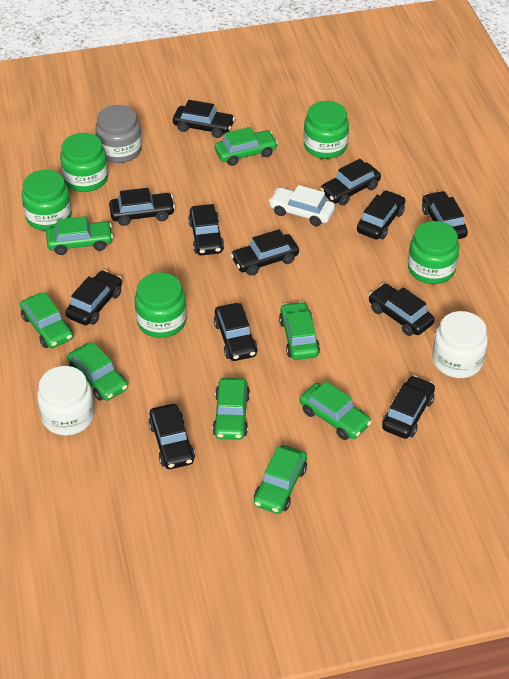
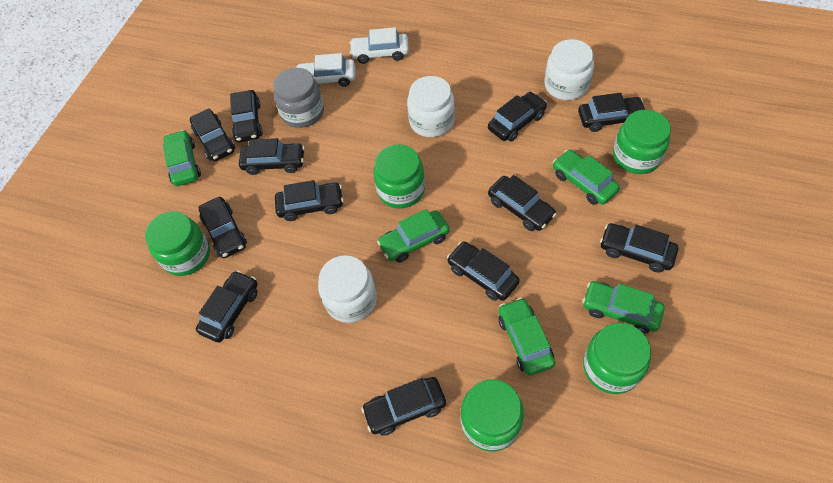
green car: [20,292,73,348] [46,216,113,255] [67,342,128,401] [212,378,250,440] [215,127,278,166] [254,445,307,514] [279,301,320,360] [300,381,372,440] = 8 -> [163,130,201,186] [377,209,450,263] [498,298,555,376] [553,150,620,205] [582,281,665,334] = 5
white car: [269,185,335,226] = 1 -> [296,53,356,87] [350,27,409,64] = 2
white jar: [37,366,95,435] [432,311,488,378] = 2 -> [318,255,377,323] [407,76,455,137] [544,39,594,100] = 3

